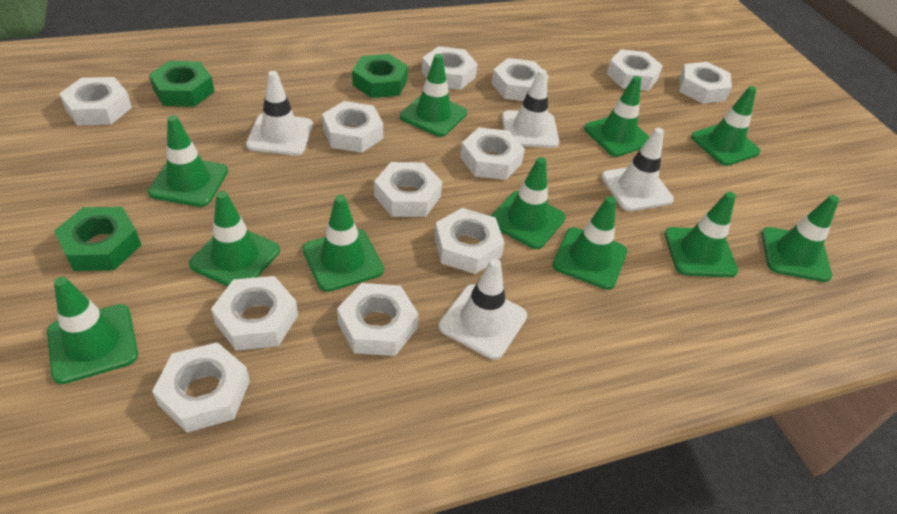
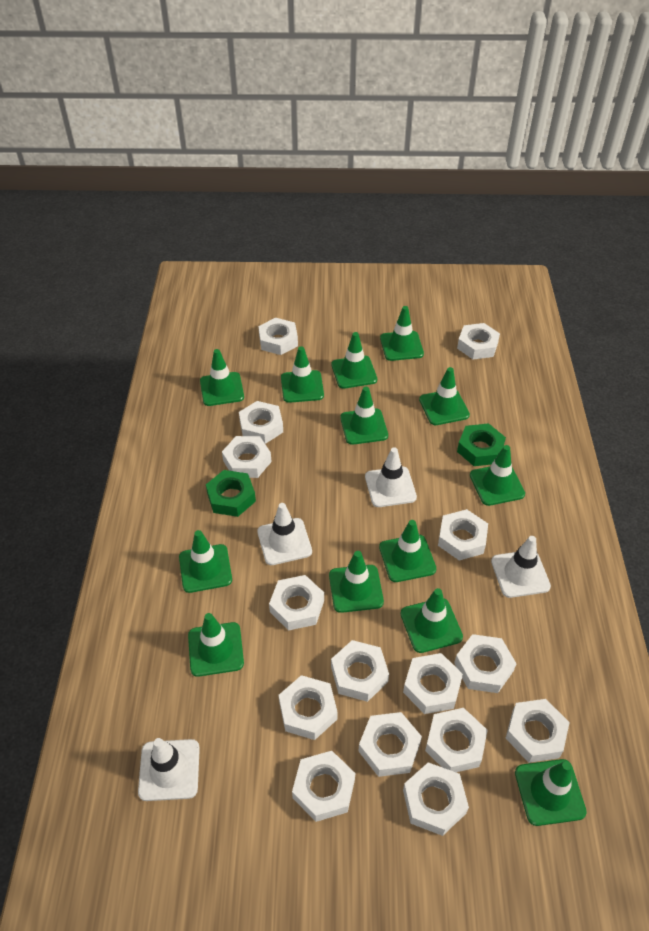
green nut: [54,207,141,271] [149,61,215,107] [352,54,408,98] = 3 -> [206,470,256,517] [457,423,506,466] = 2
green traffic cone: [47,277,138,384] [148,115,228,207] [189,191,280,287] [302,195,384,292] [400,54,467,137] [490,157,566,249] [552,196,627,290] [584,76,649,157] [664,192,738,277] [691,86,761,166] [761,195,839,282] = 11 -> [179,530,232,593] [188,613,244,677] [200,349,244,406] [281,346,324,403] [329,551,384,613] [331,332,377,389] [340,387,388,445] [379,520,436,582] [380,306,424,361] [400,588,463,653] [419,367,470,425] [470,445,525,506] [515,759,587,826] = 13
white nut: [59,77,132,126] [152,342,250,433] [211,276,298,351] [322,101,383,153] [337,283,419,356] [374,162,442,217] [422,46,477,90] [434,208,504,274] [460,127,525,180] [491,58,549,101] [607,49,663,91] [679,62,732,104] = 12 -> [222,436,272,478] [239,401,283,444] [258,318,298,355] [269,575,324,631] [279,675,338,740] [292,751,355,822] [331,640,389,702] [358,712,422,777] [403,653,463,714] [403,762,469,836] [425,708,488,772] [438,509,488,560] [454,634,517,693] [457,323,500,360] [506,699,570,763] = 15

